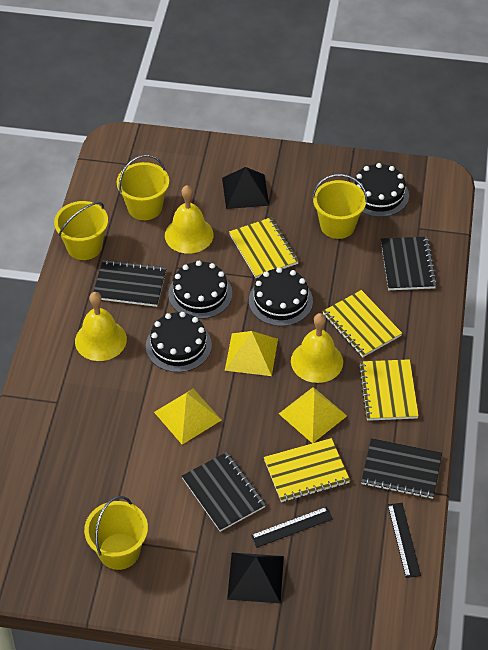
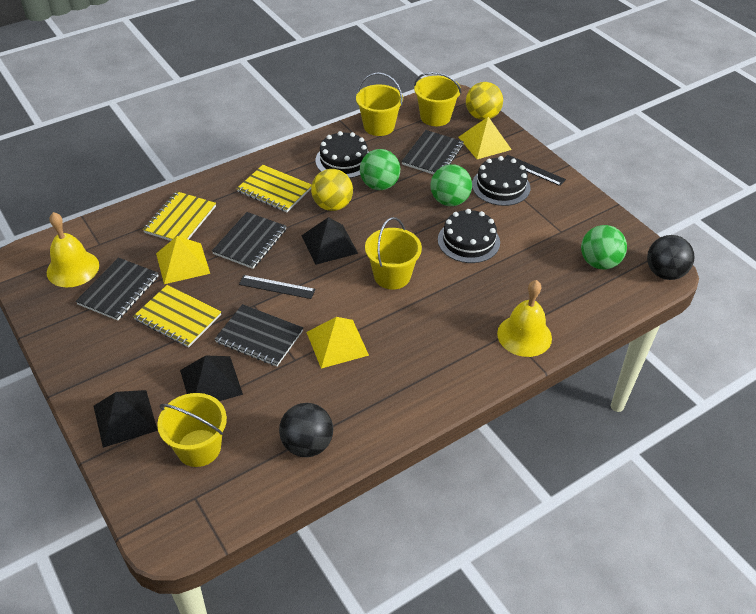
black ball: none = 0 -> [279,403,333,457] [647,235,695,280] = 2
black cake: [146,312,212,372] [168,261,232,319] [249,267,313,326] [352,163,409,217] = 4 -> [316,131,369,178] [438,209,500,263] [472,156,530,206] = 3
black pyramid: [222,167,269,209] [227,553,284,603] = 2 -> [94,390,158,448] [180,356,243,401] [301,217,358,265] = 3
green ball: none = 0 -> [360,149,400,190] [431,164,472,206] [581,225,627,270] = 3
yellow ball: none = 0 -> [311,169,353,211] [466,82,503,120] = 2
yellow bell: [75,292,127,361] [165,185,214,254] [291,313,343,383] = 3 -> [47,212,99,287] [497,280,552,357] = 2
yellow notebook: [229,217,299,278] [264,438,350,502] [323,290,402,357] [359,359,419,421] = 4 -> [133,285,221,348] [143,191,216,241] [237,165,312,212] = 3

